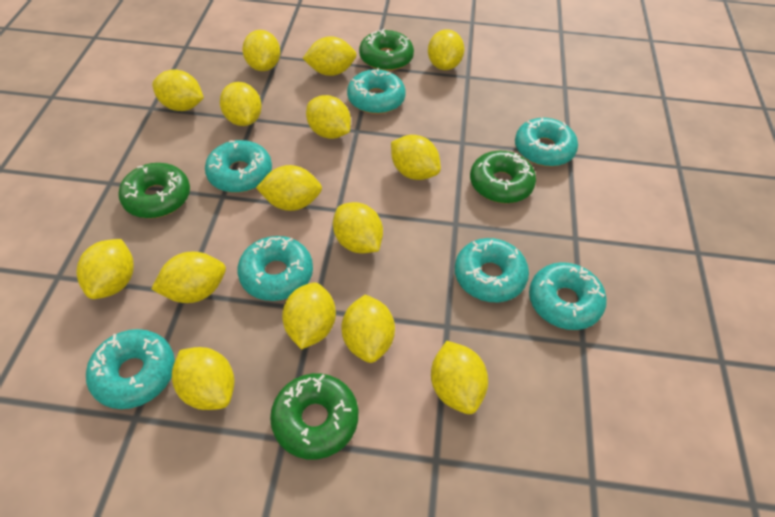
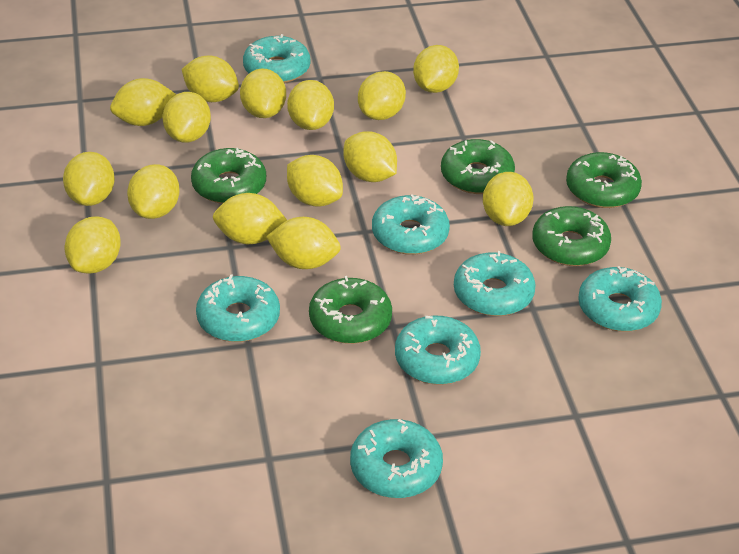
green donut: [118,163,190,218] [270,373,358,459] [359,28,414,71] [470,151,536,203] = 4 -> [191,148,266,204] [309,276,392,344] [441,139,515,194] [532,206,611,266] [566,152,642,208] = 5

